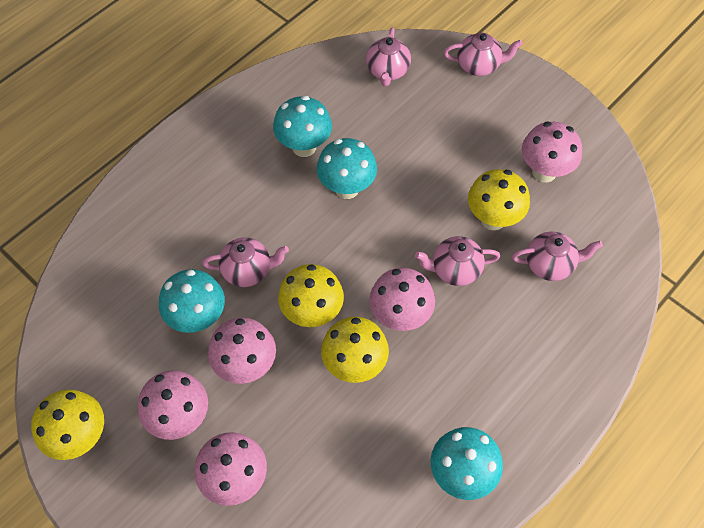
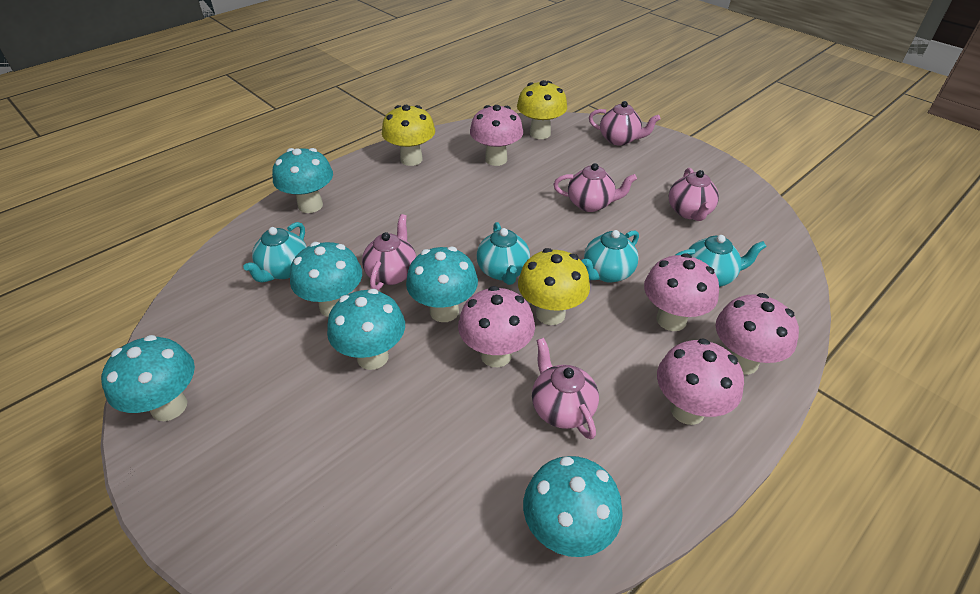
turquoise mushroom: [159,269,225,333] [273,96,332,157] [317,138,377,199] [431,427,503,500] = 4 -> [101,335,195,421] [272,148,333,213] [290,242,362,317] [327,289,405,370] [406,246,478,322] [523,456,623,557] = 6
turquoise teapot: none = 0 -> [243,222,307,283] [477,222,530,285] [581,230,639,283] [676,235,767,287] = 4
yellow mushroom: [31,390,104,460] [278,264,344,327] [321,317,389,383] [468,169,530,230] = 4 -> [382,105,435,166] [517,80,567,139] [518,248,590,325] = 3

